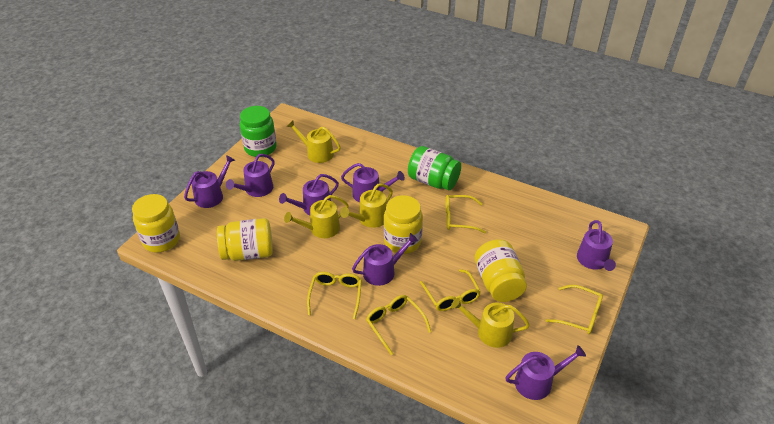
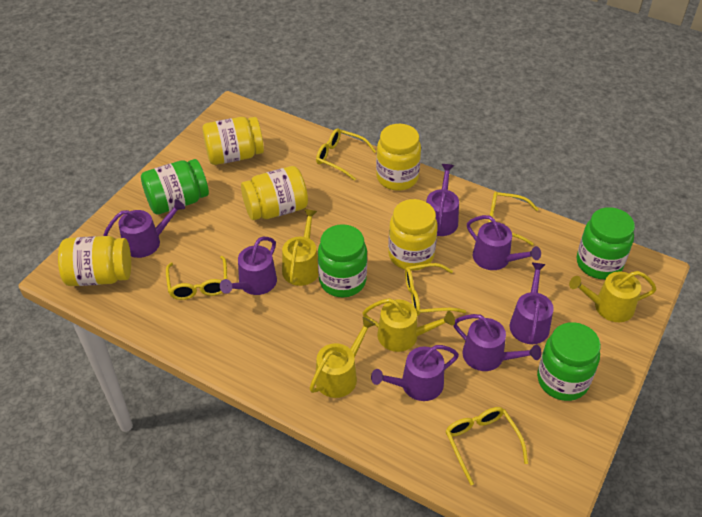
green jar: [240,106,277,157] [408,146,461,190] = 2 -> [141,159,209,214] [318,224,367,297] [537,322,601,401] [577,207,635,279] = 4
yellow jar: [132,194,180,253] [217,218,273,261] [384,195,423,254] [475,240,527,302] = 4 -> [58,236,131,286] [202,117,264,165] [241,166,308,220] [376,124,421,191] [388,199,438,271] = 5

